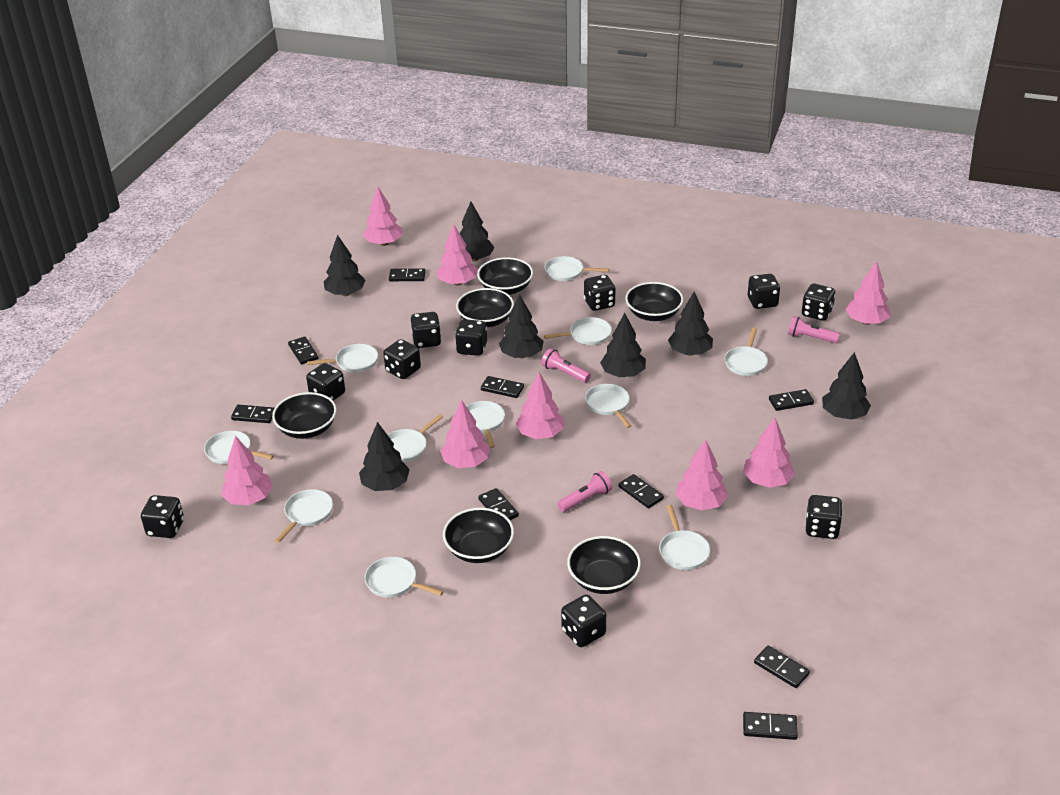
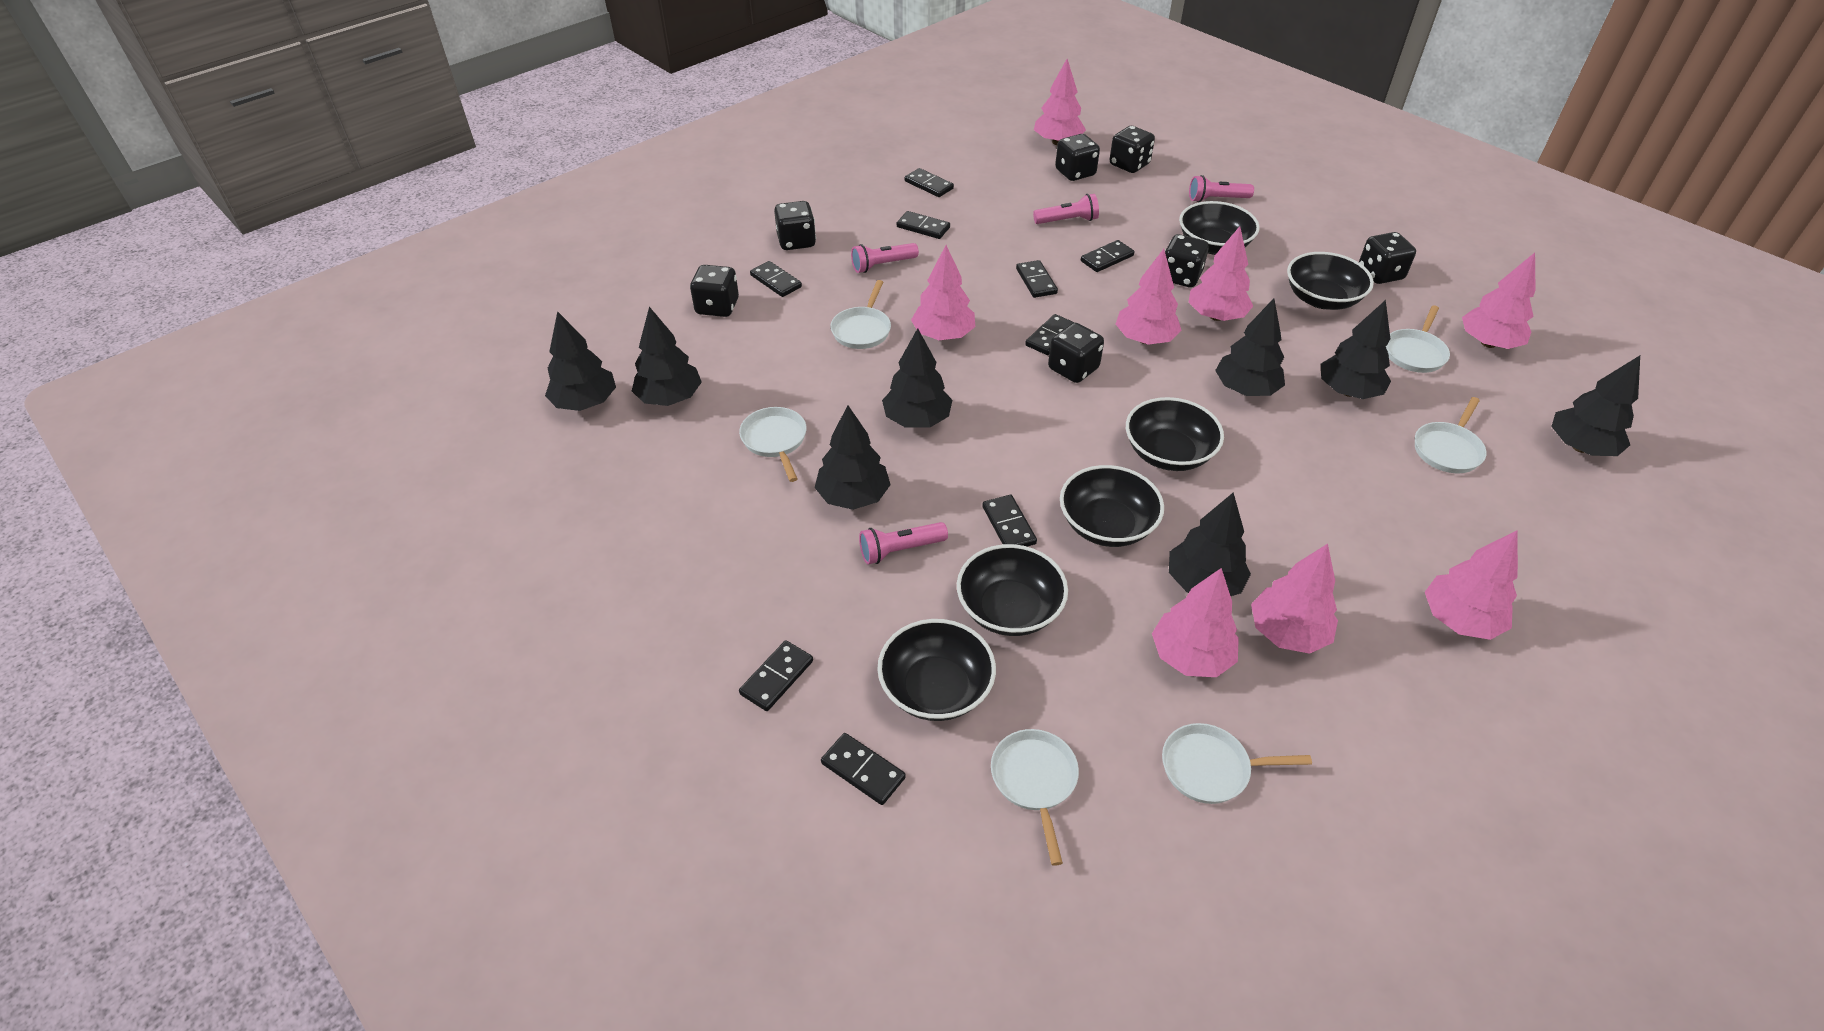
black dice: [141,495,184,538] [306,363,345,401] [383,339,421,379] [411,312,441,348] [455,319,487,356] [561,595,606,647] [584,275,616,311] [748,274,780,309] [802,284,836,321] [806,495,843,539] = 10 -> [690,265,739,317] [774,201,816,250] [1048,323,1104,383] [1055,134,1100,181] [1110,126,1155,173] [1165,234,1209,287] [1359,232,1416,284] = 7
black tree: [324,235,365,296] [359,422,410,491] [460,202,495,261] [499,294,544,358] [600,313,646,377] [668,292,713,356] [822,352,871,420] = 7 -> [545,311,616,411] [632,307,702,406] [814,406,891,510] [882,328,952,428] [1169,492,1251,596] [1215,299,1285,396] [1321,300,1391,399] [1551,356,1640,456] = 8
pink flashlight: [542,348,591,383] [557,471,612,512] [788,316,840,343] = 3 -> [851,243,919,273] [859,522,948,564] [1033,194,1099,224] [1189,175,1254,202] = 4
white pan: [204,431,274,464] [275,489,333,543] [307,344,378,373] [365,557,444,597] [388,414,443,462] [466,401,505,448] [544,256,609,281] [544,317,612,345] [585,384,632,428] [659,505,710,570] [724,327,768,376] = 11 -> [739,407,807,482] [830,280,891,349] [991,729,1079,866] [1162,723,1312,804] [1386,305,1450,373] [1415,397,1487,473] = 6

